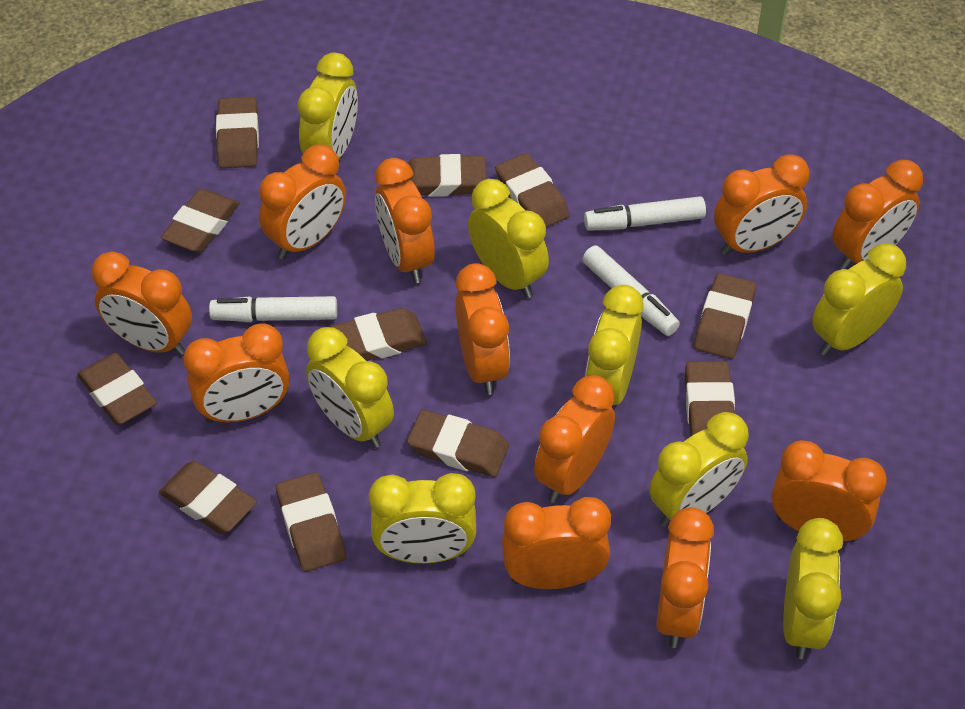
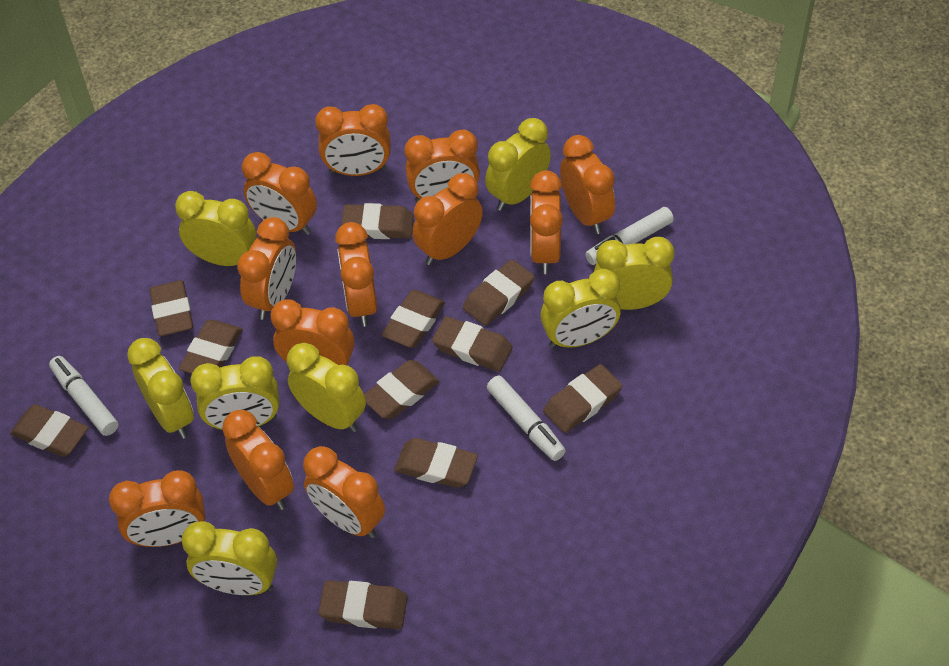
orange clock: [91,252,192,355] [183,323,290,423] [259,145,346,260] [375,158,435,283] [456,263,510,395] [502,497,611,589] [534,375,615,503] [656,507,714,648] [714,154,809,256] [772,440,887,542] [832,160,923,269] = 11 -> [109,470,205,547] [222,410,294,510] [237,217,296,320] [242,152,317,235] [270,299,355,365] [303,446,385,538] [315,104,391,176] [335,222,377,327] [404,129,480,202] [412,173,483,265] [530,170,563,274] [560,135,615,234] = 12

